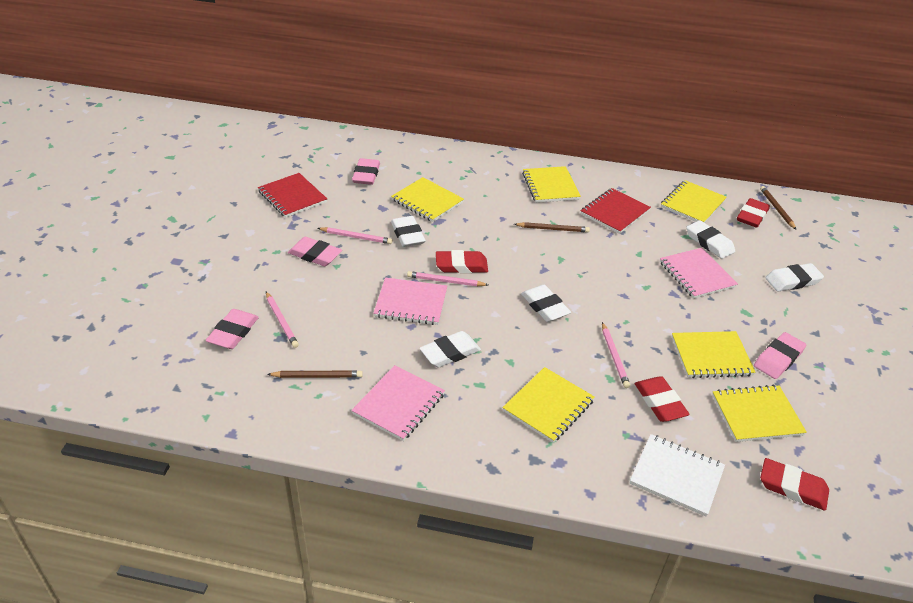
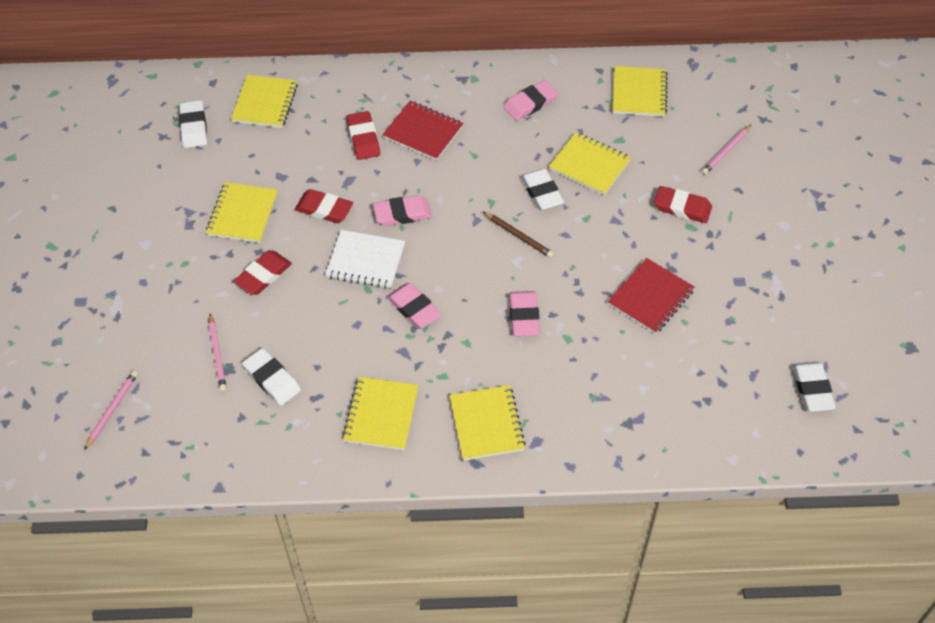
brown pencil: [267,371,363,378] [514,222,590,233] [760,186,796,229] = 3 -> [483,212,554,258] = 1
pink notebook: [351,365,445,441] [373,277,447,325] [660,248,738,299] = 3 -> none = 0
pink pencil: [266,292,299,348] [318,227,393,244] [407,271,488,286] [602,322,630,388] = 4 -> [84,371,138,450] [209,314,226,391] [702,125,751,175] = 3
white eraser: [391,216,426,247] [420,331,481,368] [521,285,571,322] [686,220,735,259] [765,263,824,292] = 5 -> [179,100,207,148] [242,348,301,406] [521,168,564,210] [792,362,836,412] = 4

